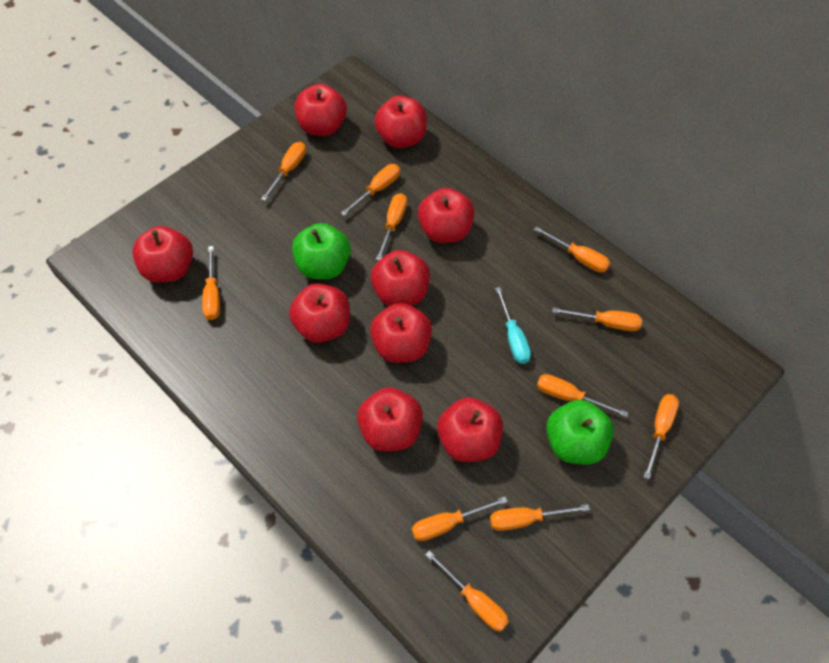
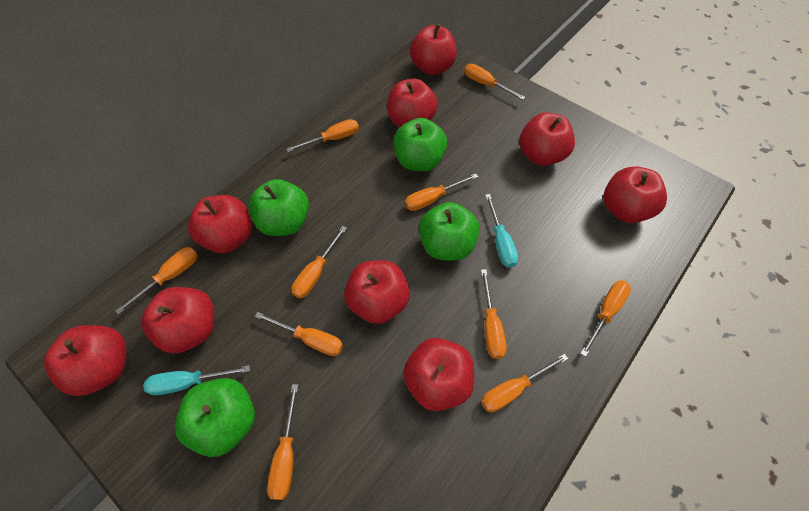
green apple: [292,223,351,279] [546,400,614,465] = 2 -> [175,378,255,457] [249,179,309,236] [393,118,447,171] [419,202,480,261] = 4
orange screwdriver: [202,246,220,320] [261,142,306,201] [341,164,400,216] [376,193,407,260] [412,497,508,541] [425,550,509,632] [490,504,590,531] [534,226,610,273] [537,374,628,417] [552,308,642,331] [644,394,679,479] = 11 -> [115,247,198,315] [255,312,343,356] [267,384,298,500] [287,119,359,152] [291,226,347,299] [405,173,478,211] [464,64,525,100] [481,269,507,359] [481,354,568,412] [580,280,631,357] = 10
turquoise screwdriver: [495,287,531,364] = 1 -> [143,365,250,395] [485,194,518,268] = 2

